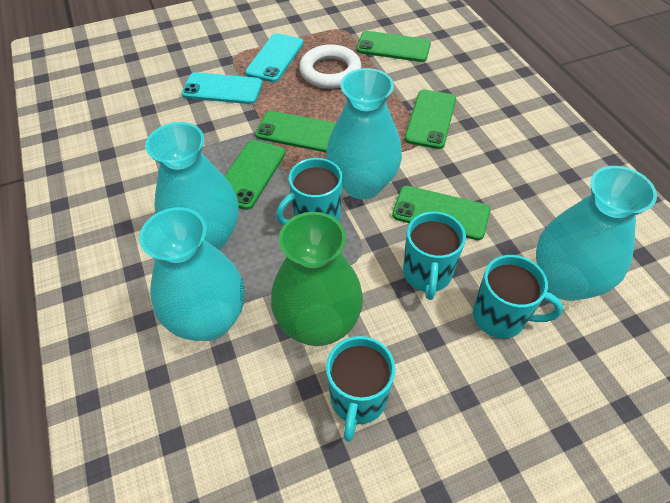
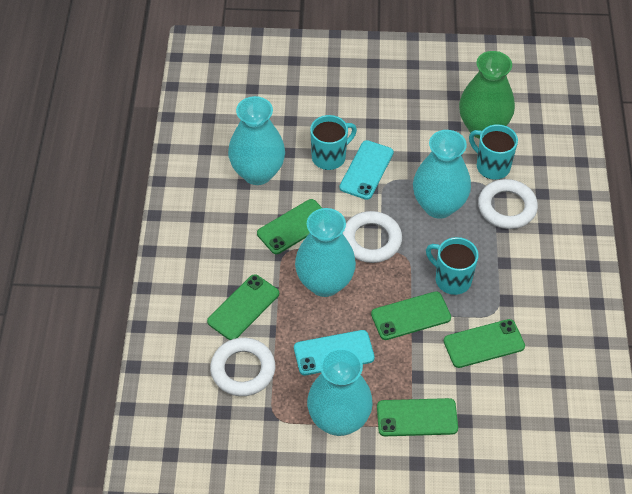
turquoise mug: [276,158,342,225] [326,336,395,442] [403,211,466,300] [473,255,563,338] = 4 -> [310,115,357,170] [426,237,478,295] [469,124,518,180] = 3
white ring: [299,44,361,89] = 1 -> [210,338,275,396] [343,211,402,263] [478,179,538,229] = 3

